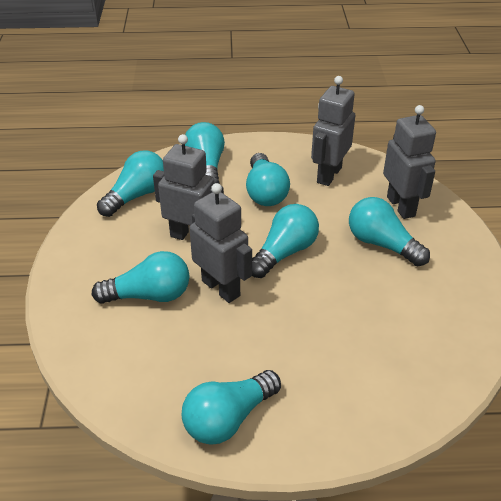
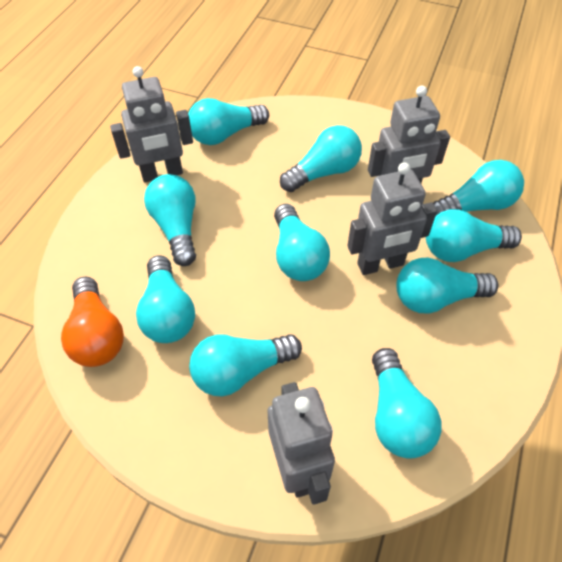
orange light bulb: none = 0 -> [61,277,124,367] = 1
turquoise light bulb: [92,251,189,304] [97,150,164,217] [181,370,281,445] [185,122,225,184] [246,153,290,206] [252,204,319,278] [349,197,430,266] = 7 -> [136,255,195,343] [144,174,196,266] [188,98,269,145] [189,334,302,396] [274,204,330,281] [280,125,362,192] [372,348,442,459] [396,258,499,313] [426,209,522,262] [433,160,524,215] = 10

